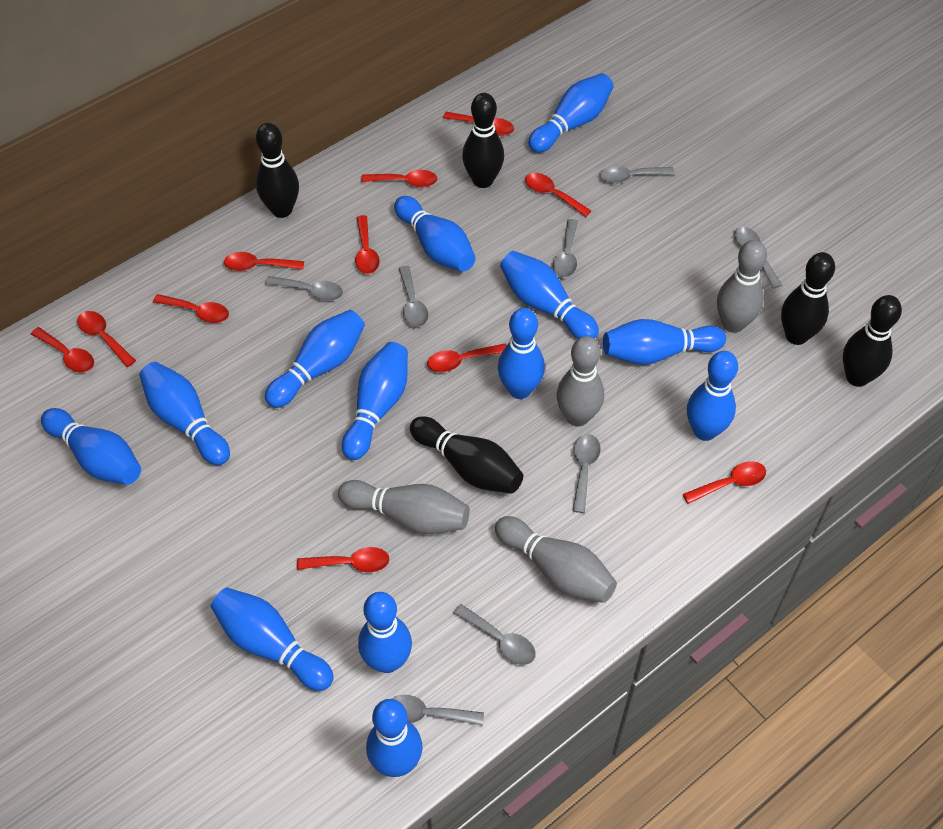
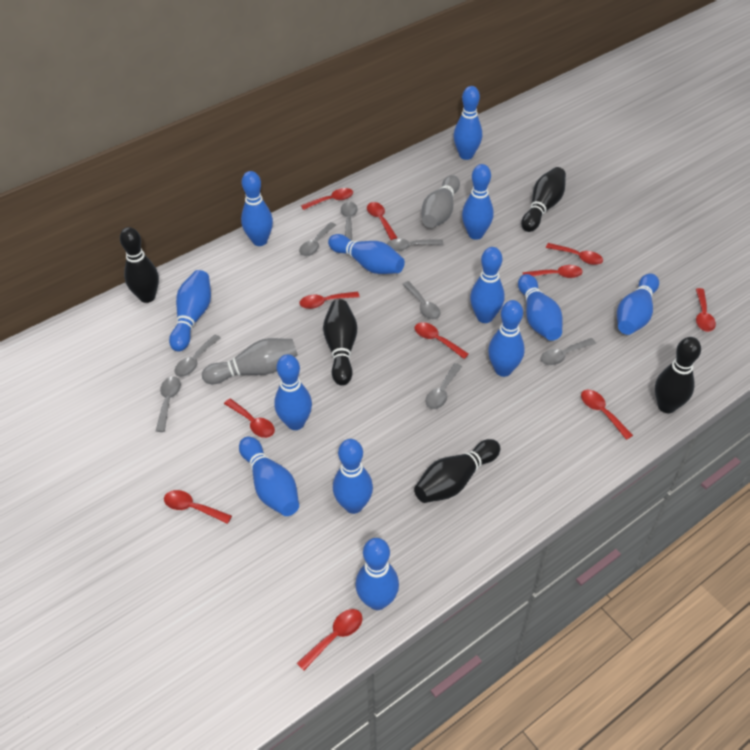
grey bowling pin: [338,480,470,534] [495,516,617,603] [557,336,604,427] [717,240,767,333] = 4 -> [202,338,298,384] [422,175,460,228] = 2

